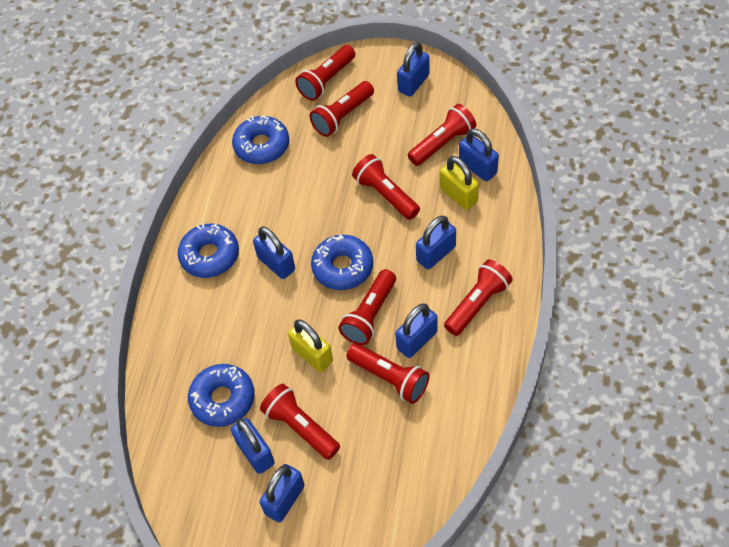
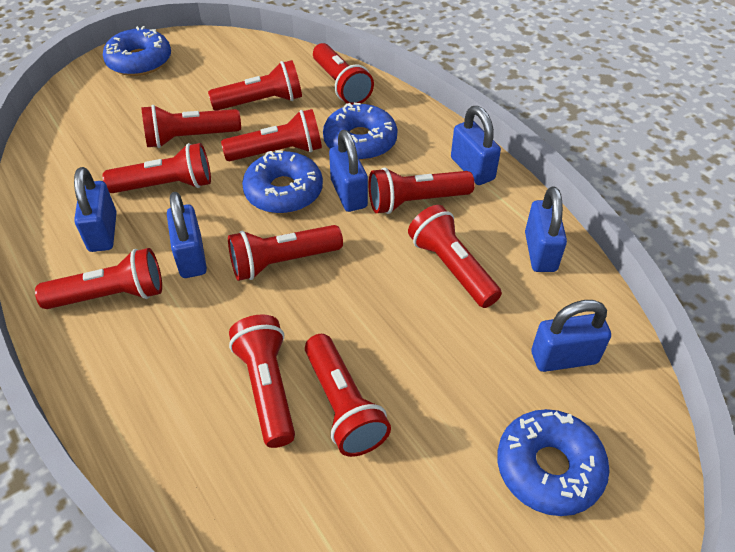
blue padlock: [231,418,275,474] [253,226,295,279] [259,464,305,522] [395,303,438,358] [397,42,430,97] [416,215,456,269] [459,129,499,181] = 7 -> [74,167,117,252] [167,192,207,278] [329,130,368,212] [451,106,501,185] [525,186,567,272] [531,300,611,372] = 6
red flashlight: [260,384,340,460] [295,45,355,101] [309,81,374,137] [338,269,396,345] [346,343,429,404] [352,154,420,220] [408,104,476,166] [444,260,513,336] = 8 -> [35,248,162,309] [103,143,211,193] [142,105,241,148] [208,60,302,111] [221,109,322,161] [228,225,343,281] [229,315,295,448] [305,334,391,457] [313,43,374,104] [369,167,475,214] [408,205,502,308] = 11
yellow padlock: [288,319,333,372] [440,156,479,210] = 2 -> none = 0

